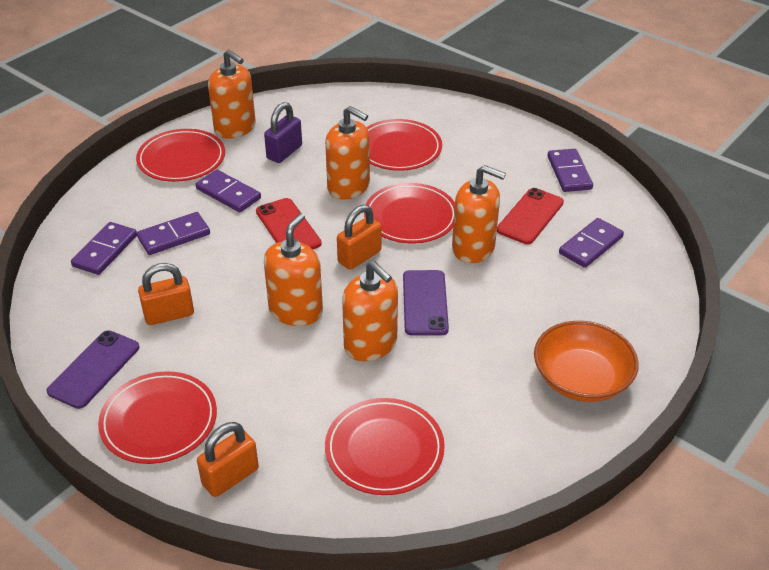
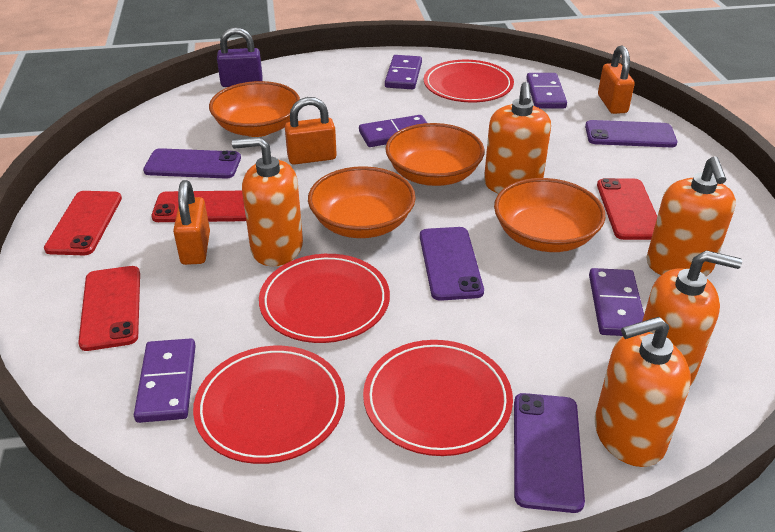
orange bowl: [534,321,639,402] = 1 -> [209,81,300,137] [308,166,416,238] [385,123,485,186] [494,178,605,252] = 4
purple phone: [47,330,139,409] [403,270,449,336] = 2 -> [143,148,241,179] [420,227,484,301] [514,393,585,513] [585,120,677,147] = 4
red phone: [256,198,321,249] [497,188,564,244] = 2 -> [44,191,122,255] [78,266,140,351] [152,191,246,222] [597,178,657,240] = 4
red plate: [98,371,217,464] [136,129,225,182] [325,398,445,495] [364,183,455,243] [367,119,442,171] = 5 -> [193,346,345,464] [259,254,390,343] [363,340,513,456] [424,60,514,102] = 4

